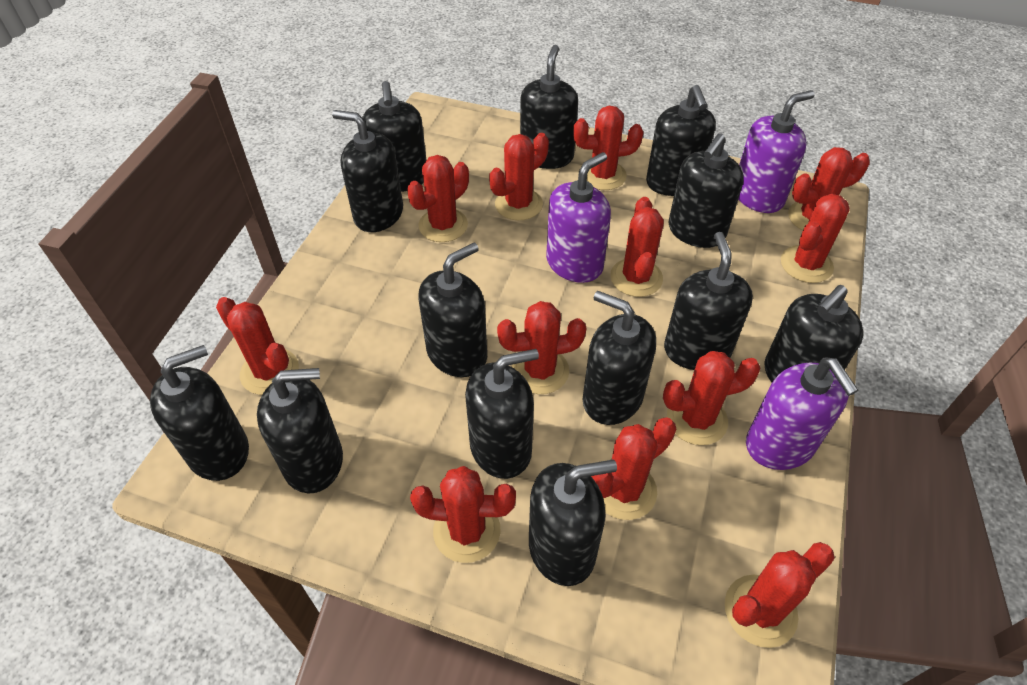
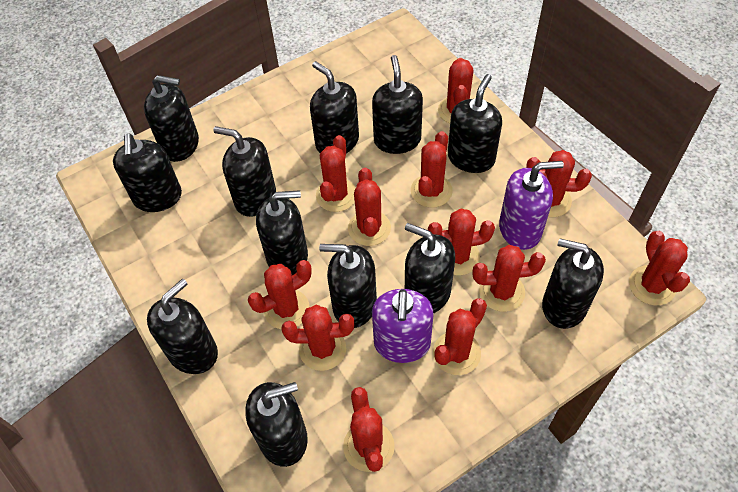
black soap dispenser: [150,345,249,481] [257,368,343,493] [332,110,403,232] [362,81,427,192] [419,242,487,377] [465,349,539,479] [520,45,578,169] [529,460,617,586] [583,291,656,425] [646,85,716,196] [664,232,753,370] [669,133,744,248] [764,285,864,382] = 13 -> [113,134,182,212] [144,75,199,162] [147,279,218,374] [213,126,276,217] [245,382,308,467] [256,190,308,275] [310,61,359,153] [319,244,377,328] [372,55,423,154] [405,223,455,313] [448,74,502,173] [542,238,604,329] = 12
purple soap dispenser: [546,152,611,283] [738,90,815,213] [746,358,859,470] = 3 -> [372,289,434,363] [499,161,564,250] = 2

